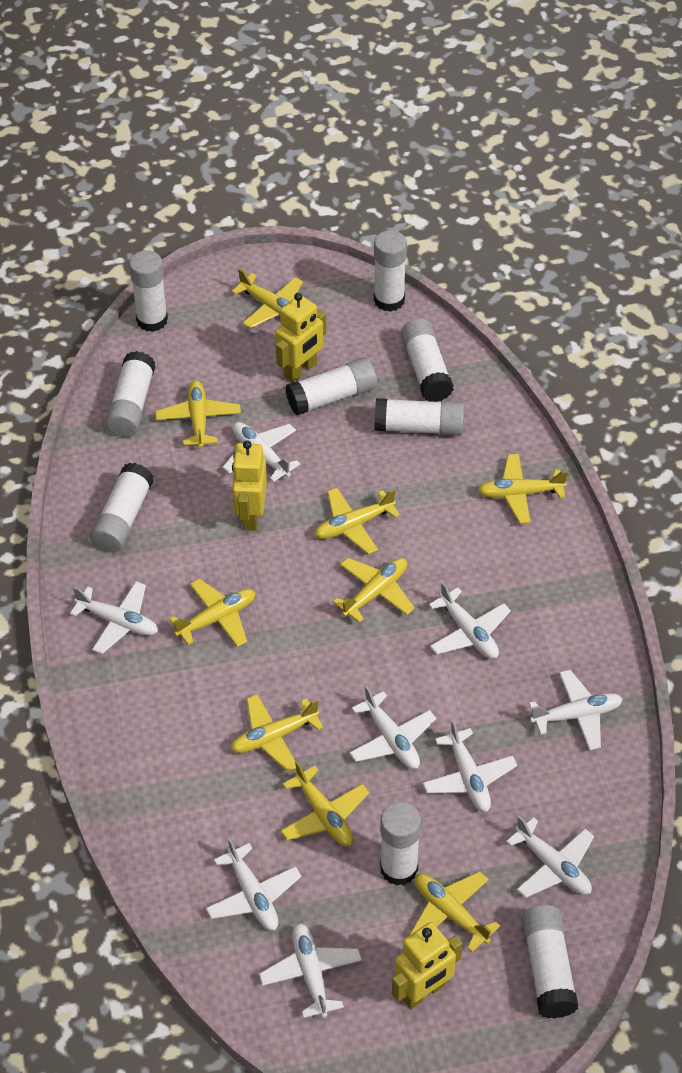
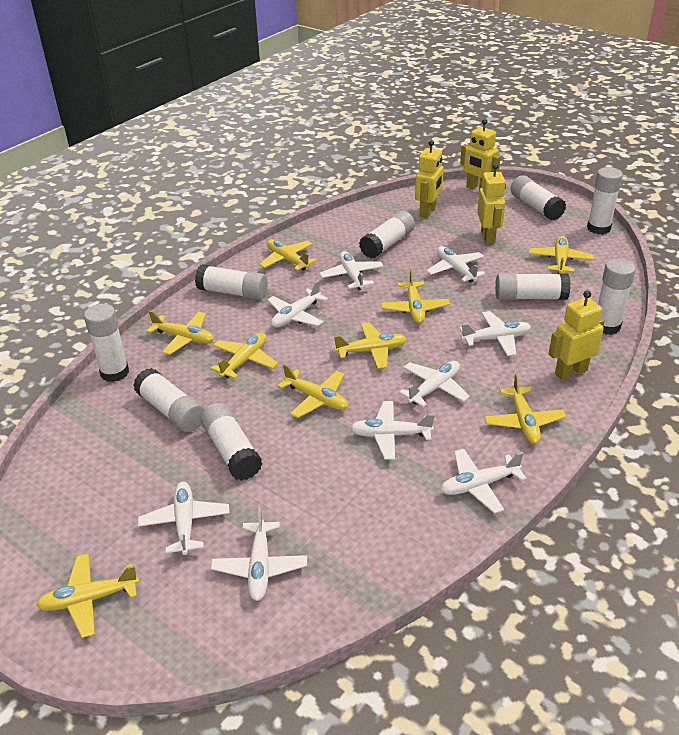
yellow robot: [232,440,267,531] [275,293,327,383] [392,922,462,1009] = 3 -> [415,140,444,218] [460,119,501,190] [477,163,506,244] [549,290,605,381] = 4

